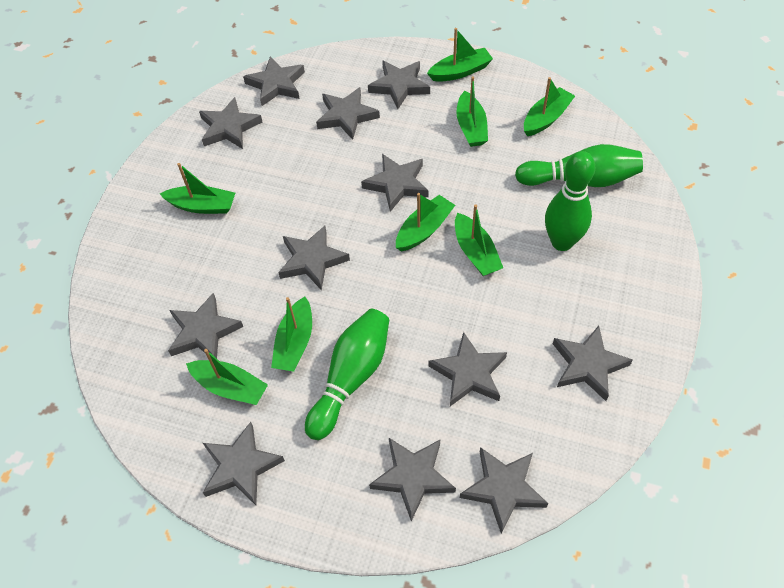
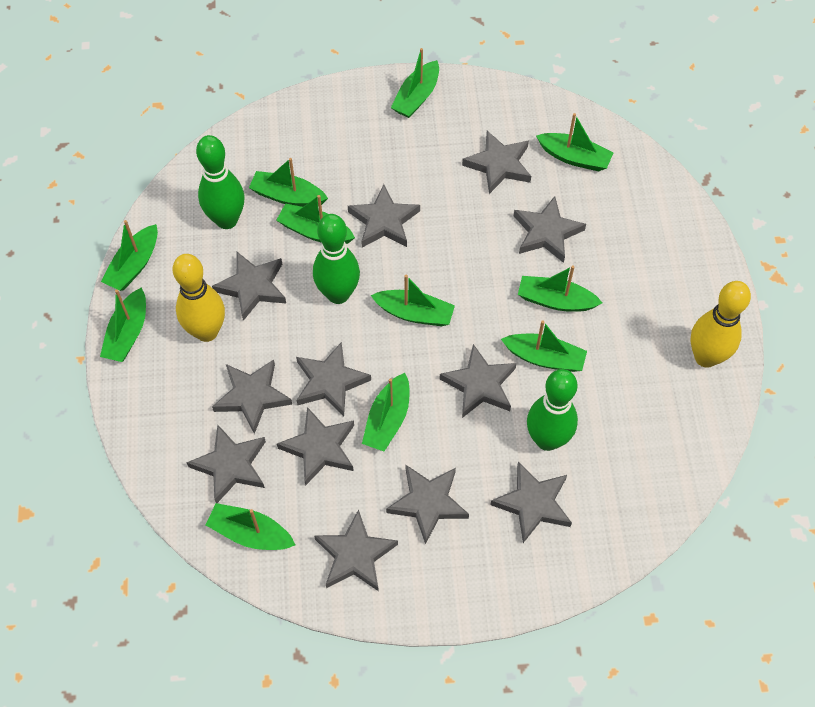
green boat: [160,163,235,214] [186,349,268,405] [271,296,312,372] [396,193,455,252] [427,28,493,82] [455,204,503,276] [456,76,488,147] [524,77,575,136] = 8 -> [100,287,146,362] [101,220,158,291] [206,503,295,550] [249,158,328,207] [276,195,355,244] [362,373,409,451] [371,275,455,326] [391,48,439,118] [501,320,587,372] [518,265,602,312] [536,113,613,171] = 11
yellow bowling pin: none = 0 -> [173,254,225,342] [690,281,751,368] = 2

